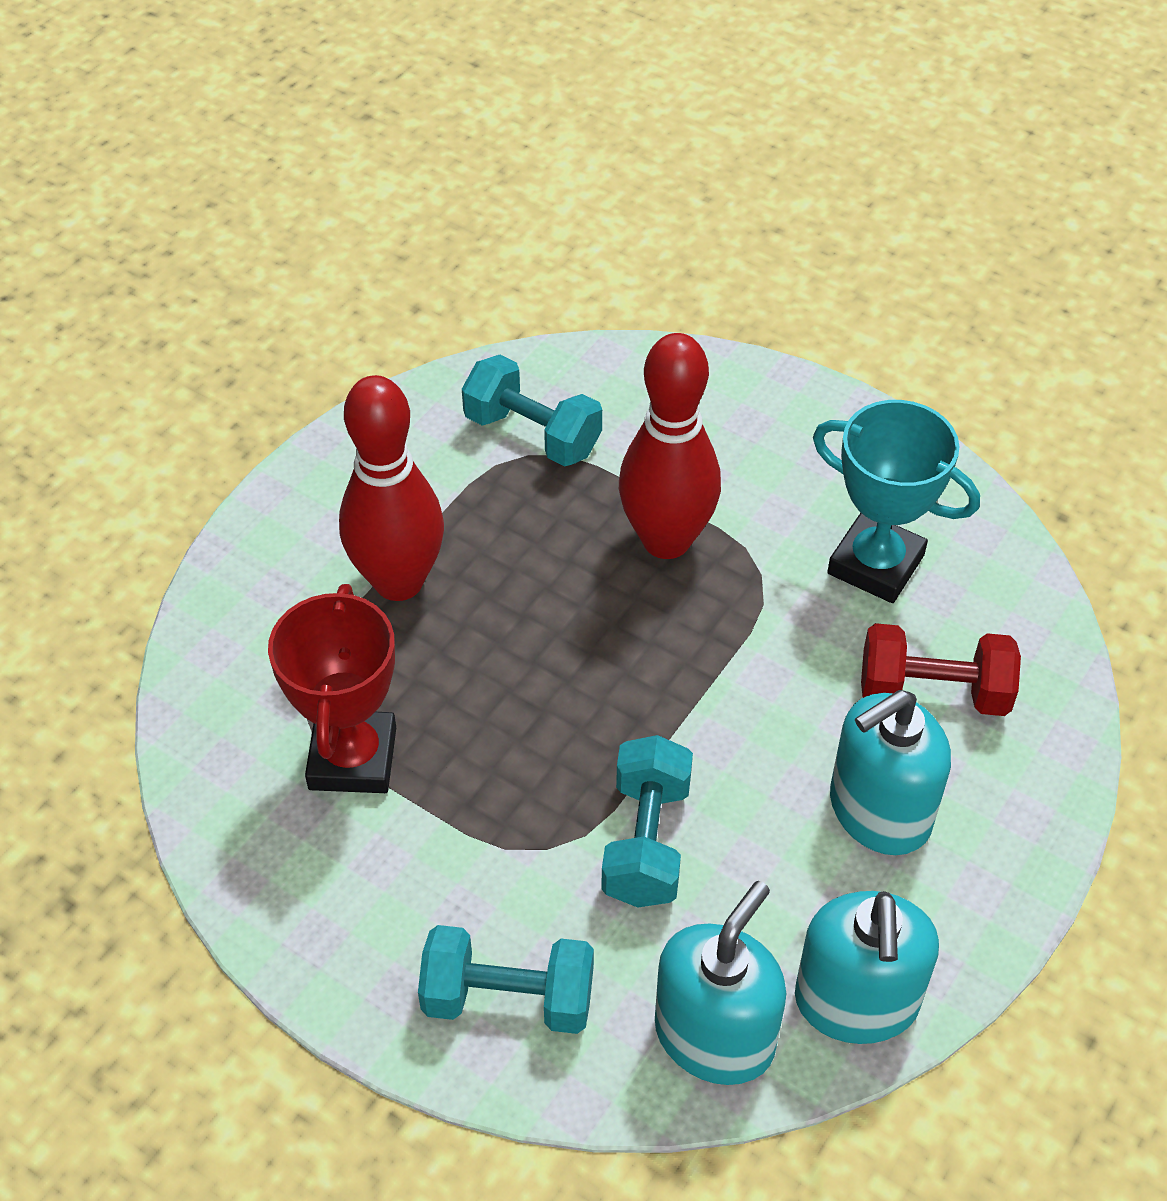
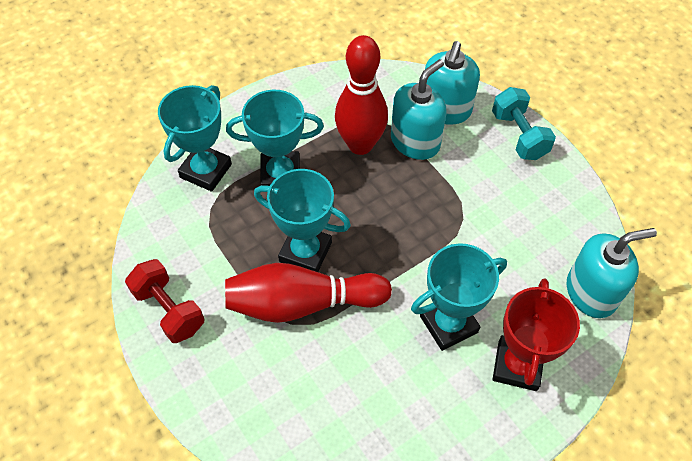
turquoise dumbbell: [418,925,594,1034] [462,355,602,466] [601,735,693,908] = 3 -> [492,87,556,160] = 1
turquoise trophy: [813,400,980,603] = 1 -> [158,85,232,192] [226,90,324,186] [254,169,351,272] [411,243,507,351] = 4

